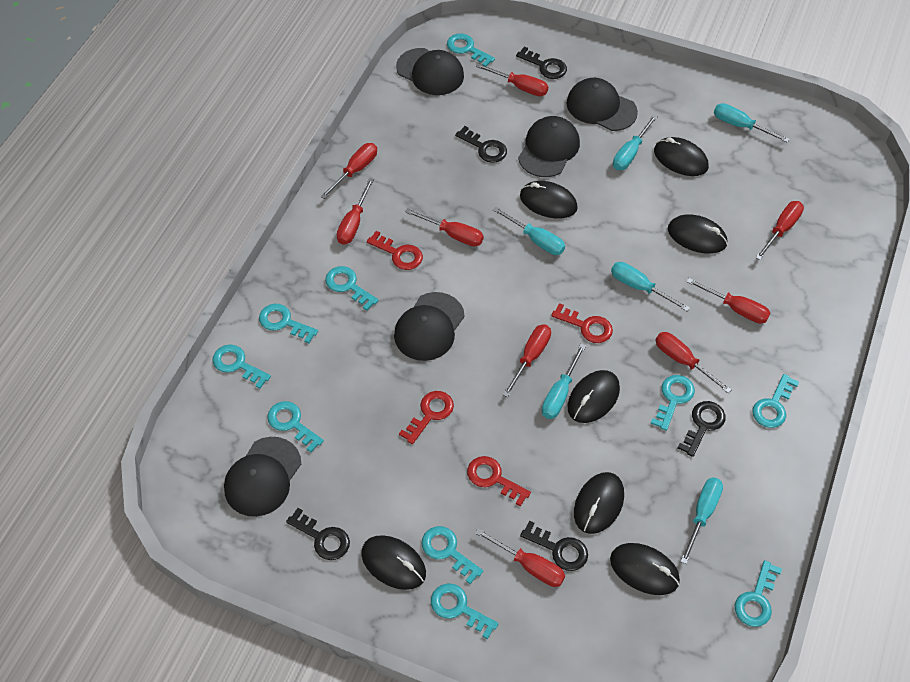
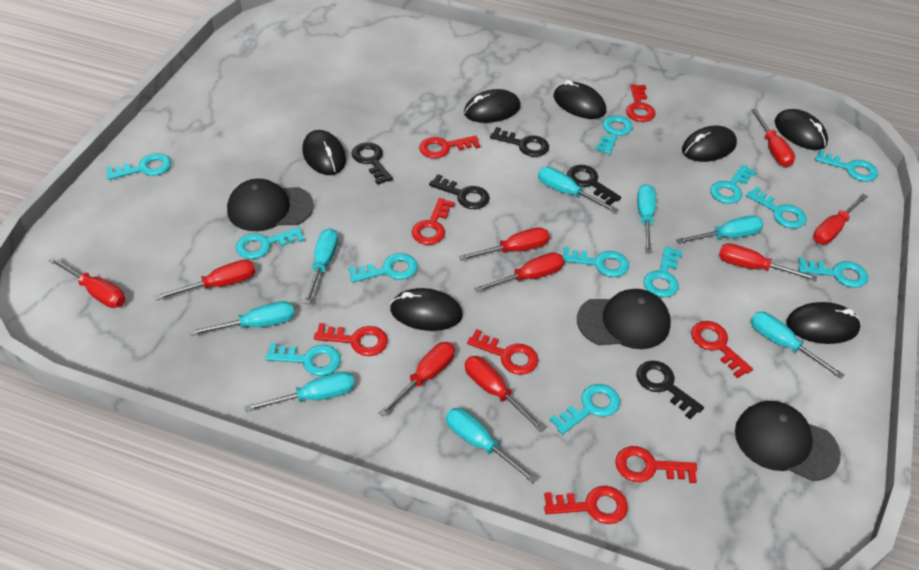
black cap: [224,437,301,517] [394,292,465,361] [396,48,464,95] [518,116,580,177] [566,78,638,131] = 5 -> [227,178,314,231] [577,289,671,349] [735,401,841,481] = 3
red key: [367,231,423,270] [399,391,454,444] [467,456,531,507] [551,303,613,343] = 4 -> [314,323,388,356] [412,198,455,245] [419,135,480,158] [467,329,539,375] [544,486,628,524] [615,446,697,483] [626,84,656,122] [691,321,753,378] = 8
turquoise key: [213,344,271,389] [259,304,318,343] [267,401,324,453] [325,266,379,311] [421,526,483,584] [431,583,499,639] [447,33,495,67] [651,375,695,431] [735,560,782,627] [753,374,799,428] = 10 -> [106,153,171,180] [236,227,305,259] [265,343,341,376] [348,253,418,283] [550,384,620,434] [562,247,629,277] [595,115,633,154] [644,246,682,298] [710,165,757,204] [746,187,807,228] [798,258,868,288] [815,150,878,182] = 12
turquoise screwdriver: [493,207,565,255] [542,344,586,419] [611,262,690,311] [613,115,658,170] [680,477,723,564] [714,103,790,143] = 6 -> [189,301,294,336] [244,371,355,412] [303,228,338,304] [446,408,538,484] [538,167,618,213] [637,184,656,253] [676,215,764,244] [751,312,845,379] = 8

